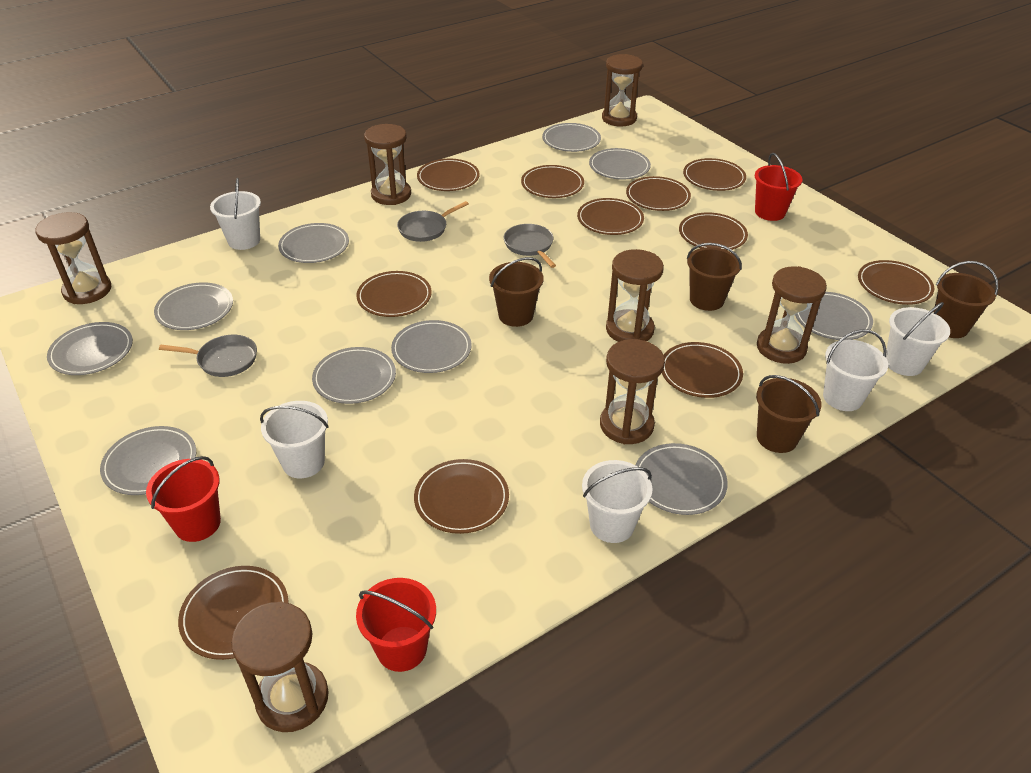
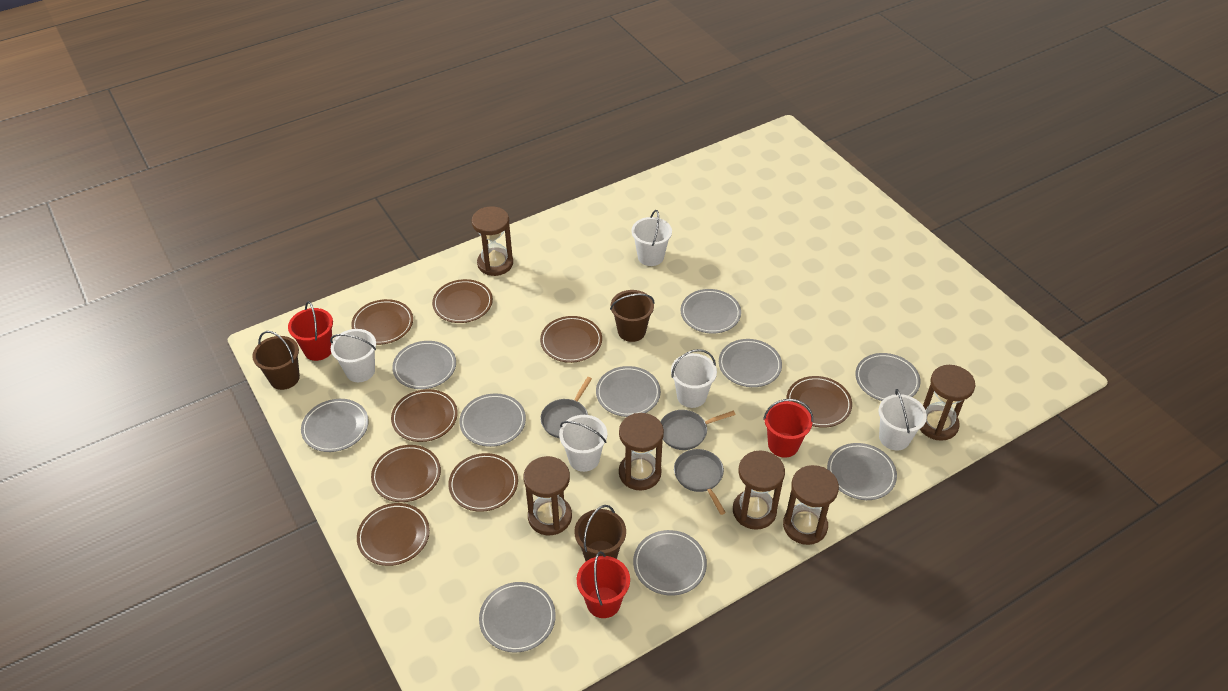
brown bucket: [489,257,544,327] [687,243,742,311] [756,375,822,453] [933,261,998,338] = 4 -> [252,331,300,390] [574,505,626,561] [610,290,654,342] = 3
brown hourglass: [35,212,111,304] [231,601,329,732] [364,124,411,205] [600,339,665,444] [602,54,643,127] [606,249,664,342] [757,266,827,364] = 7 -> [472,207,513,276] [523,456,572,535] [619,413,664,490] [733,451,785,530] [783,465,839,545] [920,365,975,441] = 6
brown plate: [178,566,289,660] [356,271,432,317] [414,459,509,534] [417,159,480,191] [521,165,584,198] [577,198,644,235] [626,176,691,211] [662,342,743,398] [679,213,748,251] [683,158,746,191] [858,260,935,305] = 11 -> [351,299,413,345] [357,503,430,566] [371,445,441,502] [391,389,458,442] [432,279,493,323] [449,453,518,512] [540,316,602,363] [786,376,852,428] = 8

